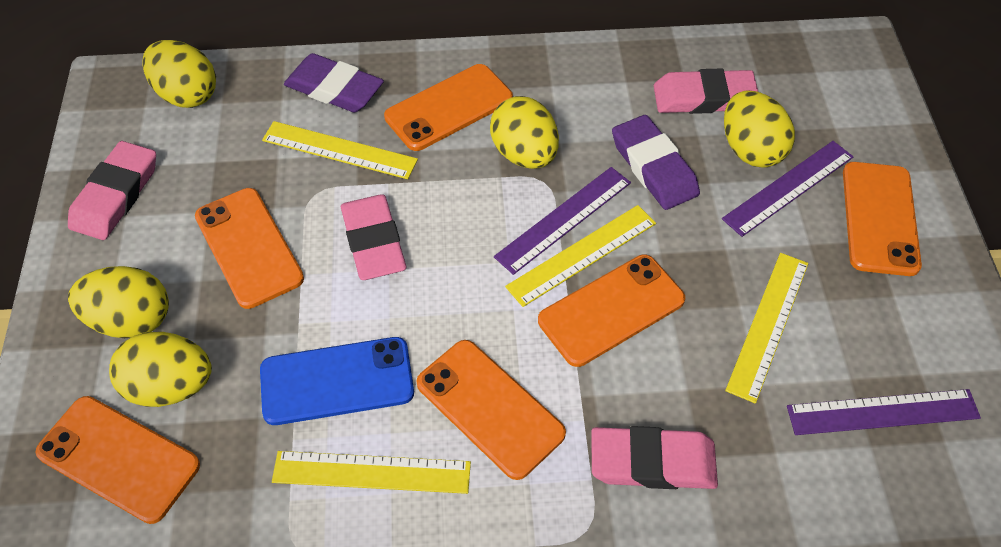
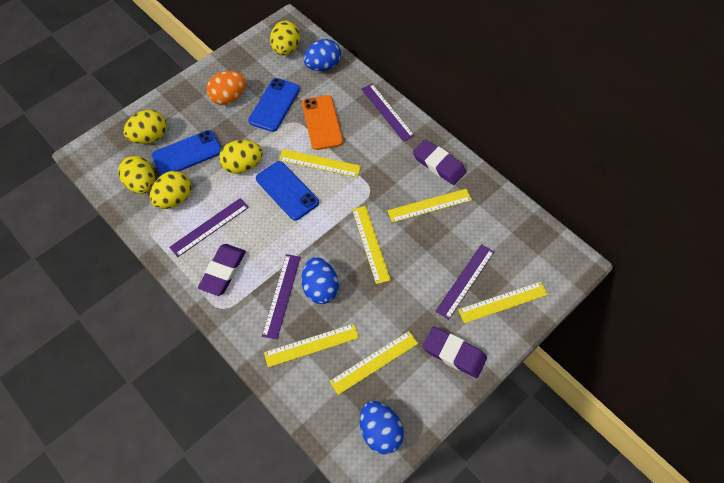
blue egg: none = 0 -> [301,257,339,304] [304,39,341,71] [360,401,404,454] = 3
blue phone: [260,337,414,425] = 1 -> [152,130,222,175] [248,78,300,132] [256,161,319,220] = 3
orange egg: none = 0 -> [207,71,246,105] = 1
orange phone: [35,396,200,524] [195,188,304,309] [384,64,513,151] [416,340,566,480] [538,255,685,367] [843,162,922,276] = 6 -> [302,95,343,150] = 1
pink eraser: [68,141,156,240] [341,194,406,280] [591,426,718,489] [654,68,758,114] = 4 -> none = 0
purple eraser: [284,53,384,113] [612,115,700,210] = 2 -> [198,244,246,296] [413,139,466,185] [423,327,487,378] = 3
purple ruler: [494,167,631,275] [722,141,854,237] [787,389,981,435] = 3 -> [169,198,249,257] [262,254,301,340] [361,84,415,142] [435,244,494,320] = 4
yellow ruler: [262,121,418,179] [272,451,471,494] [505,205,656,307] [725,253,808,404] = 4 -> [264,324,359,367] [279,149,361,177] [329,331,418,395] [352,206,391,284] [387,189,472,223] [458,282,548,324] = 6

